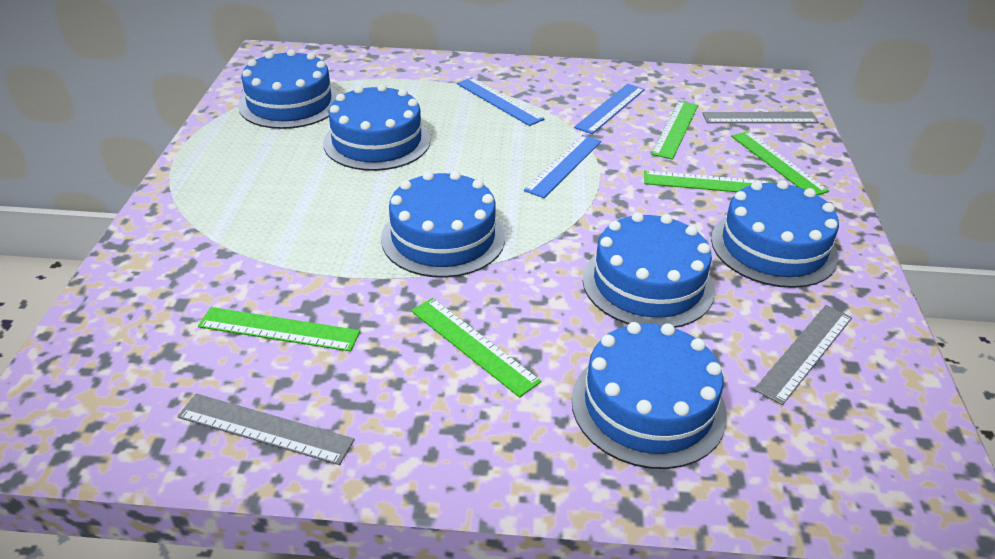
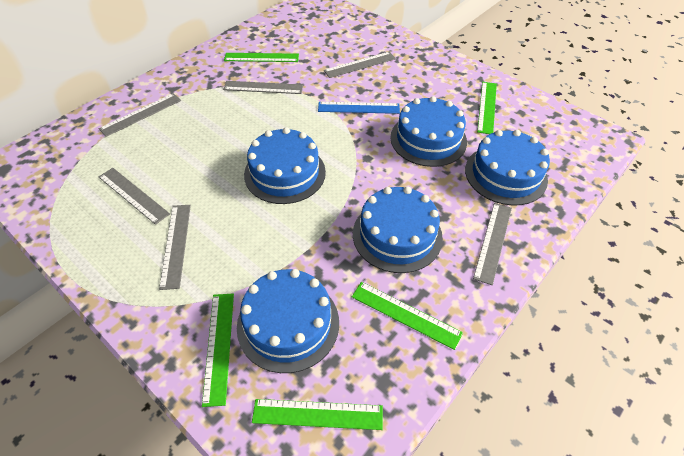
blue cake: [238,49,338,129] [323,84,430,171] [381,171,505,278] [572,322,727,469] [583,212,715,328] [711,180,839,288] = 6 -> [237,269,339,373] [244,127,326,204] [353,186,443,273] [390,96,467,167] [465,130,550,206] = 5
blue ruler: [457,77,545,126] [524,135,602,198] [574,84,645,134] = 3 -> [318,102,400,114] = 1
grey ruler: [177,394,355,465] [702,112,819,123] [754,305,852,405] = 3 -> [99,93,181,137] [99,168,170,225] [159,205,191,290] [223,81,303,94] [324,52,396,78] [473,203,512,285] = 6

